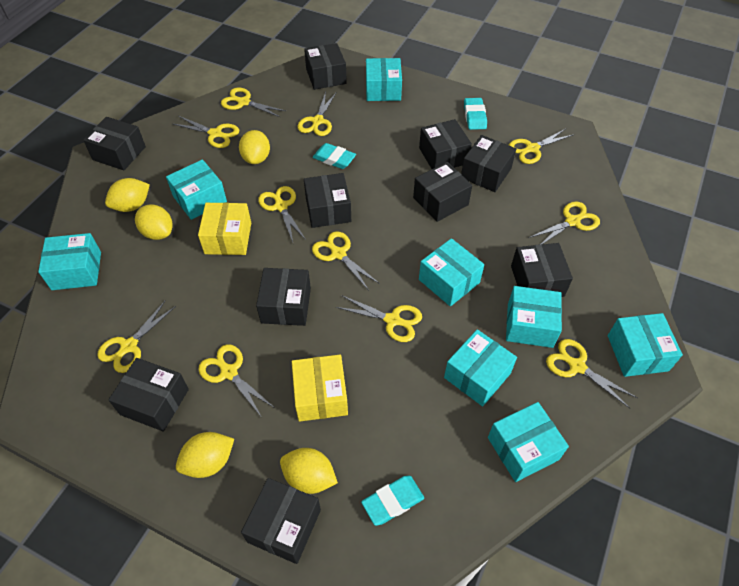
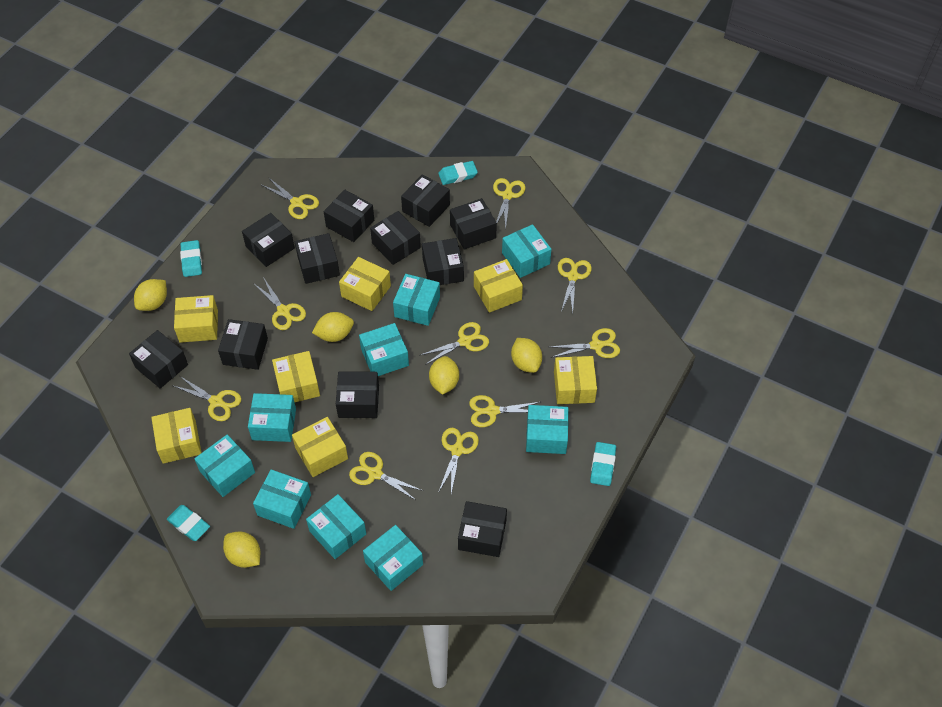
black box: [83,117,146,171] [108,358,189,432] [241,478,321,564] [256,268,311,326] [304,43,347,90] [304,173,351,228] [413,162,472,222] [419,119,472,169] [461,135,516,192] [511,243,573,297] = 10 -> [129,330,188,389] [218,319,268,370] [242,213,295,267] [295,233,340,284] [324,190,374,242] [336,371,379,418] [370,211,421,265] [401,174,450,227] [422,238,464,285] [450,198,497,249] [458,501,507,557] = 11
turquoise box: [38,233,101,290] [166,159,227,220] [366,58,402,101] [419,238,484,306] [444,329,517,406] [488,402,569,482] [506,286,562,348] [608,313,683,377] = 8 -> [194,435,255,497] [248,393,296,442] [253,469,311,529] [306,494,366,559] [359,323,409,376] [363,525,423,591] [393,274,440,326] [502,224,551,278] [526,405,569,454] = 9
turquoise eraser: [312,143,356,169] [361,476,424,526] [464,98,487,130] = 3 -> [167,505,210,541] [180,240,202,277] [438,161,478,185] [590,442,616,486] = 4
yellow box: [198,203,251,255] [292,355,348,422] = 2 -> [151,408,202,464] [174,295,218,343] [272,351,320,402] [292,417,348,477] [339,257,391,311] [474,259,523,313] [554,356,597,404] = 7
yellow scissors: [97,300,176,373] [173,116,239,148] [198,344,275,416] [221,88,286,118] [258,186,306,242] [298,92,337,136] [312,231,380,289] [336,295,422,342] [509,129,573,164] [529,201,600,245] [546,339,637,408] = 11 -> [172,376,241,421] [253,277,306,330] [262,177,319,219] [349,452,423,501] [421,322,489,365] [438,428,479,494] [469,395,540,427] [493,178,525,229] [550,328,620,358] [558,258,592,313] = 10

